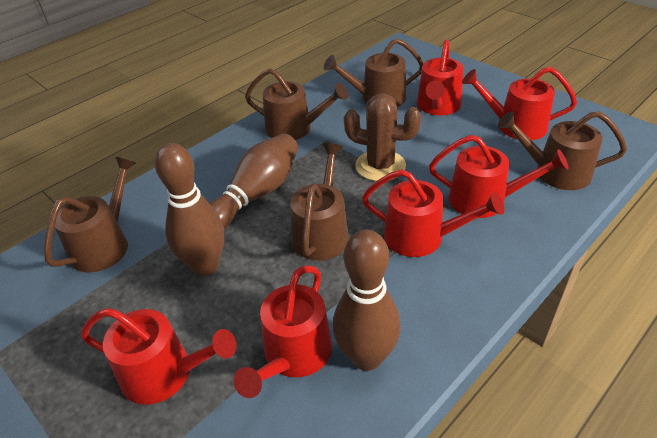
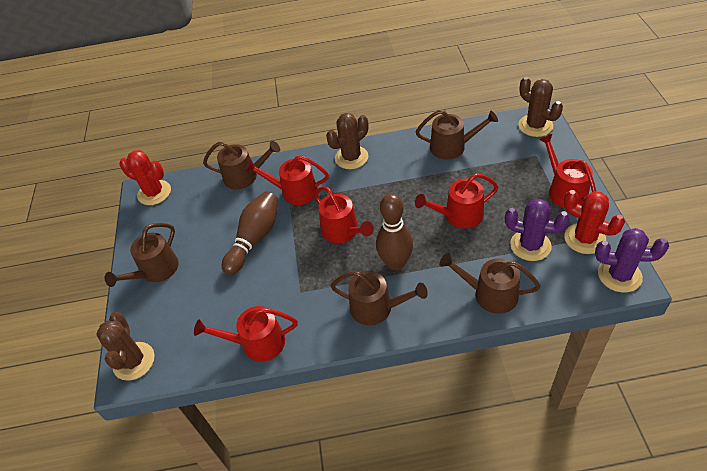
brown bowling pin: [155,143,224,276] [209,133,298,229] [333,230,401,371] = 3 -> [222,191,278,275] [376,194,413,271] = 2
brown cactus: [344,93,421,181] = 1 -> [96,312,155,381] [326,113,368,169] [518,77,563,137] = 3
purple cactus: none = 0 -> [505,199,570,261] [595,228,669,293] = 2
red cactus: none = 0 -> [120,150,171,205] [564,190,625,254] = 2
red watering can: [81,308,237,405] [234,265,332,398] [362,169,504,257] [417,39,464,115] [429,135,569,218] [462,67,577,140] = 6 -> [194,306,298,362] [245,155,329,205] [314,186,374,243] [415,173,498,229] [539,134,596,208] = 5

